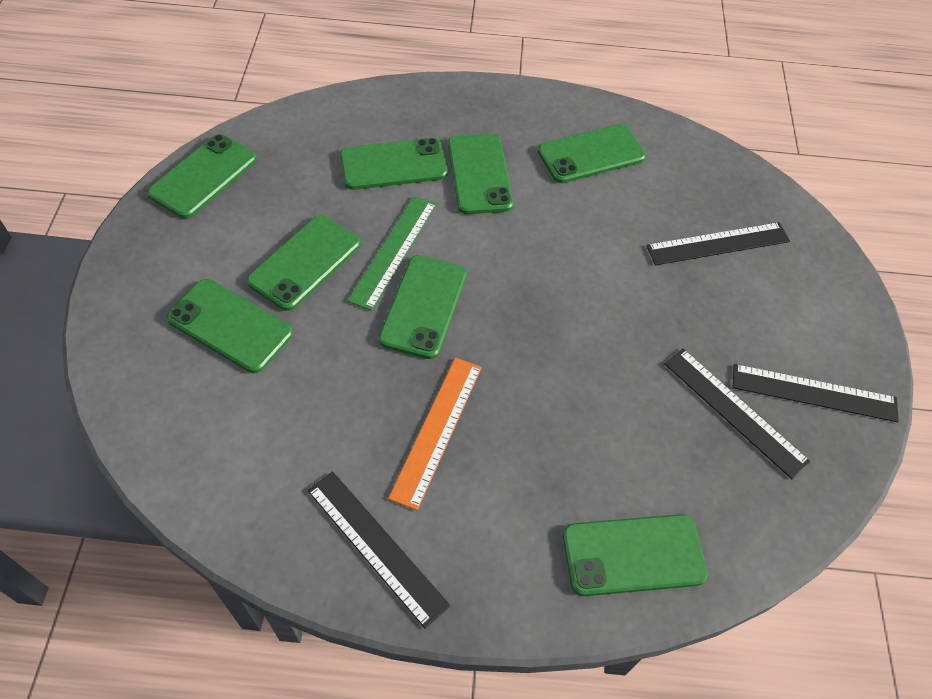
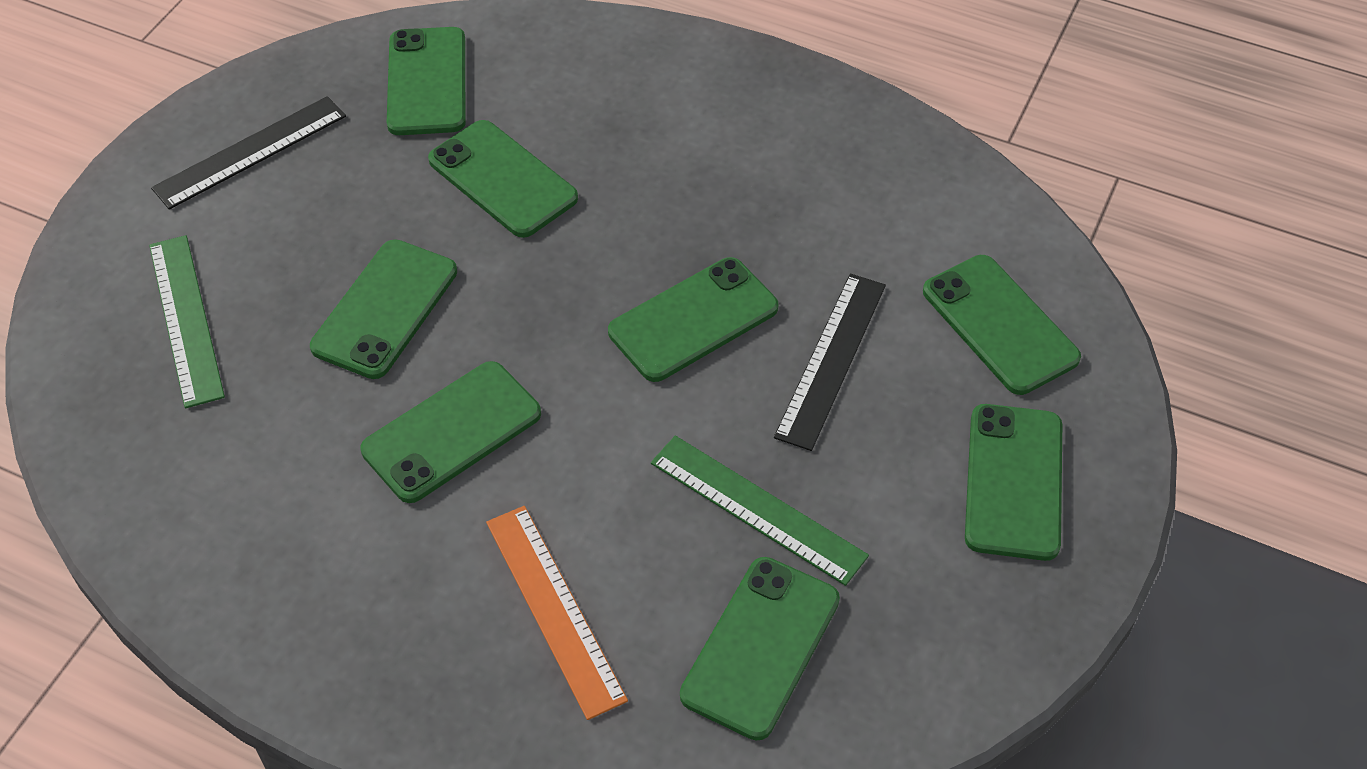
black ruler: [307,471,450,629] [646,222,790,265] [664,349,811,479] [733,364,899,422] = 4 -> [151,96,346,210] [774,274,886,451] = 2
green ruler: [347,196,437,311] = 1 -> [149,235,225,408] [651,436,869,586] = 2

